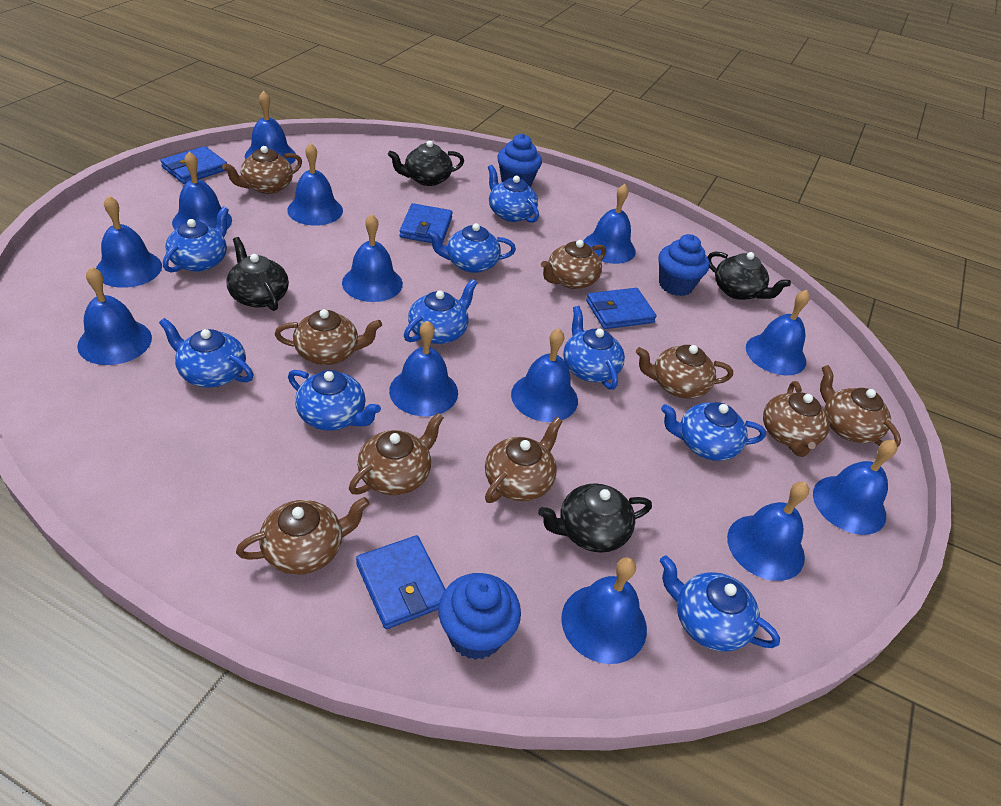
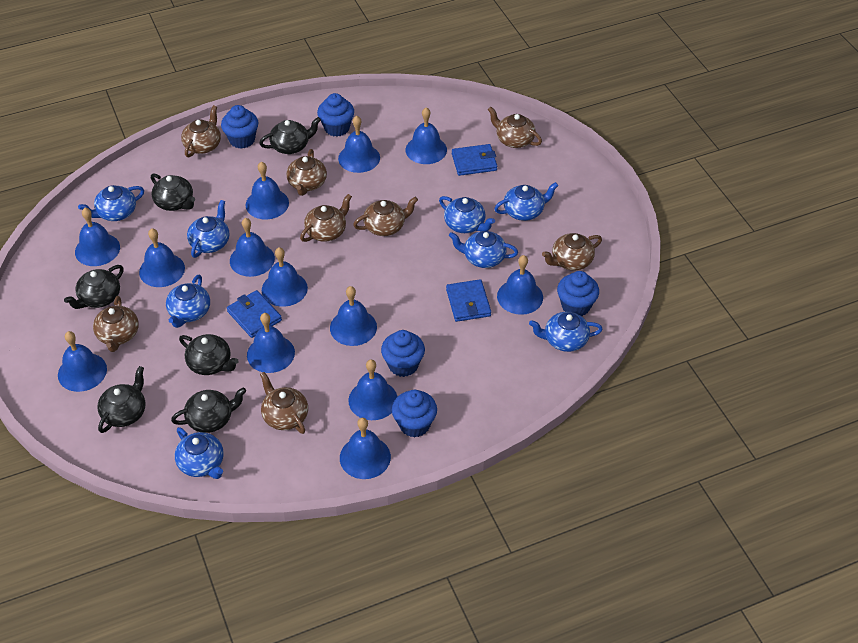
black teapot: [227,237,289,311] [388,140,464,186] [538,483,652,553] [707,252,791,300] = 4 -> [64,265,124,309] [97,366,145,433] [151,173,195,211] [171,387,246,433] [179,334,239,375] [259,117,321,154] = 6
blue cupcake: [438,573,521,660] [497,134,542,187] [658,234,709,296] = 3 -> [221,105,259,149] [317,93,354,137] [381,330,425,377] [392,390,437,437] [557,271,599,316] = 5
blue teapot: [159,318,253,387] [163,206,229,273] [288,370,381,431] [404,279,477,344] [427,223,516,273] [488,165,539,223] [563,306,625,390] [660,555,780,652] [661,402,766,461] = 9 -> [78,185,144,221] [166,275,210,328] [175,427,224,479] [187,200,229,258] [439,196,495,233] [449,231,518,268] [494,182,558,221] [529,312,603,352] = 8
blue wallet: [160,146,227,184] [356,535,445,629] [400,203,453,244] [586,288,657,329] = 4 -> [227,290,282,338] [446,279,491,322] [452,144,497,176] = 3
brown teapot: [222,146,302,194] [236,497,370,575] [275,309,382,365] [349,413,444,495] [485,417,562,503] [541,240,606,289] [636,345,733,399] [763,381,830,457] [820,365,901,447] = 9 -> [93,296,139,352] [181,105,221,157] [260,372,308,434] [286,149,327,196] [300,194,352,242] [353,197,418,236] [488,107,542,148] [542,233,602,270] = 8

